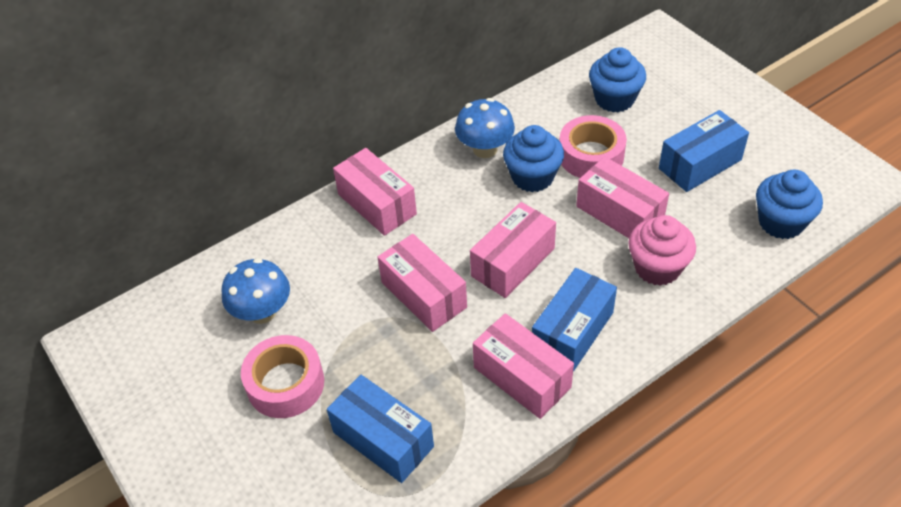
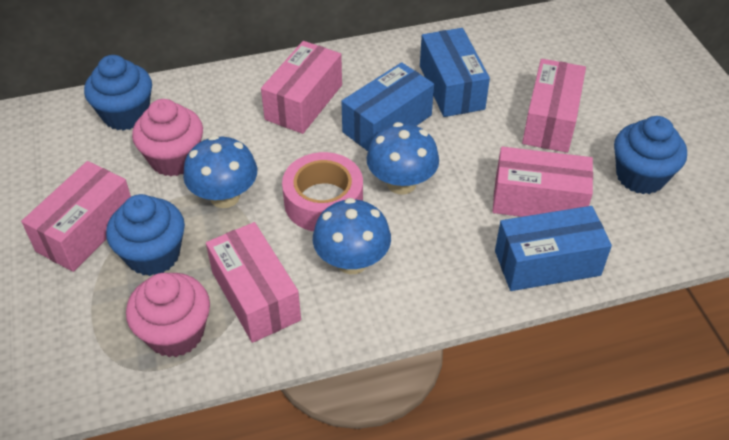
blue mushroom: [221,258,290,324] [455,98,515,158] = 2 -> [183,135,257,208] [313,198,391,274] [366,122,439,195] = 3
pink cupcake: [628,215,696,286] = 1 -> [126,273,210,357] [132,99,203,176] = 2
pink tape: [241,335,324,418] [559,115,627,178] = 2 -> [282,152,363,231] = 1

